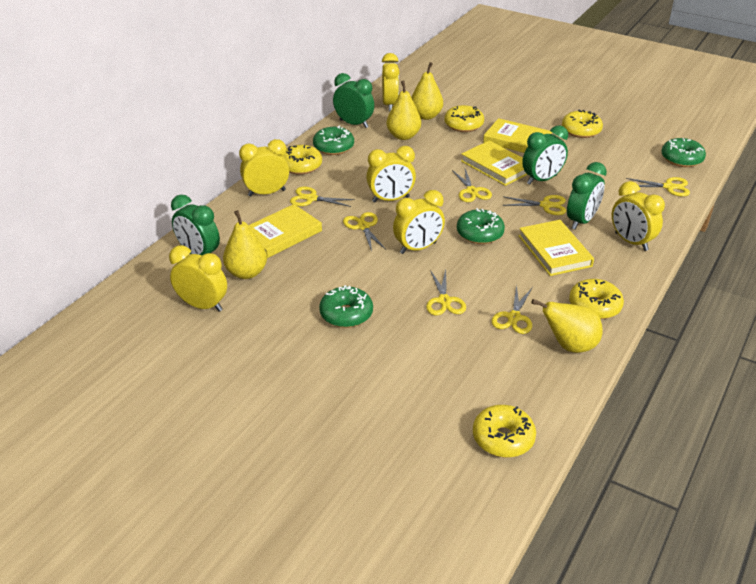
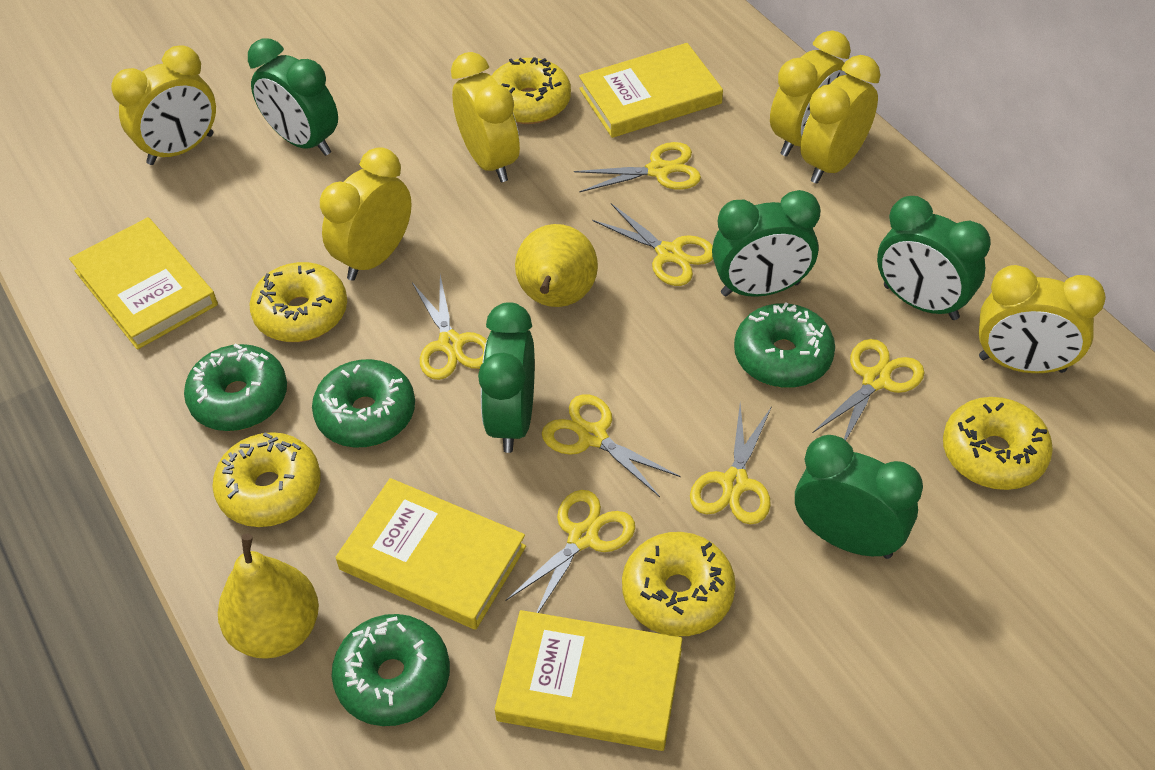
green clock: [171,195,220,255] [333,73,374,128] [522,125,568,185] [567,162,607,229] = 4 -> [248,38,338,156] [478,302,535,453] [712,190,821,297] [795,435,923,559] [877,196,990,320] = 5
yellow pear: [223,210,267,279] [387,81,421,140] [411,62,443,120] [532,299,603,353] = 4 -> [218,534,319,659] [515,224,598,307] = 2

